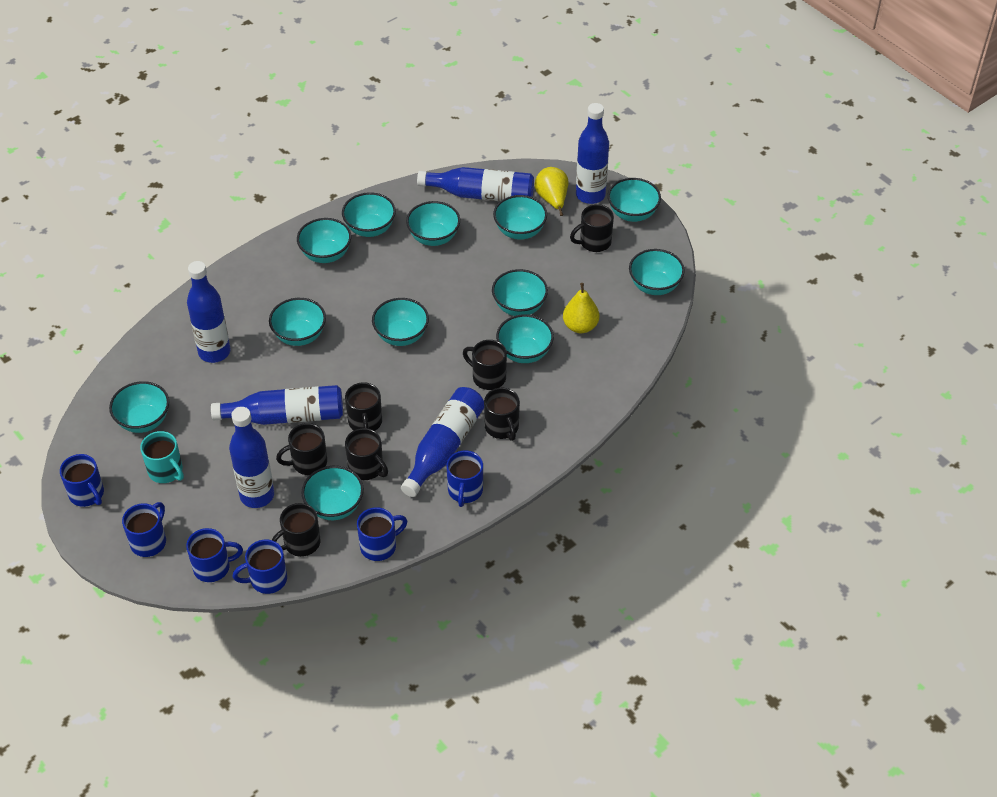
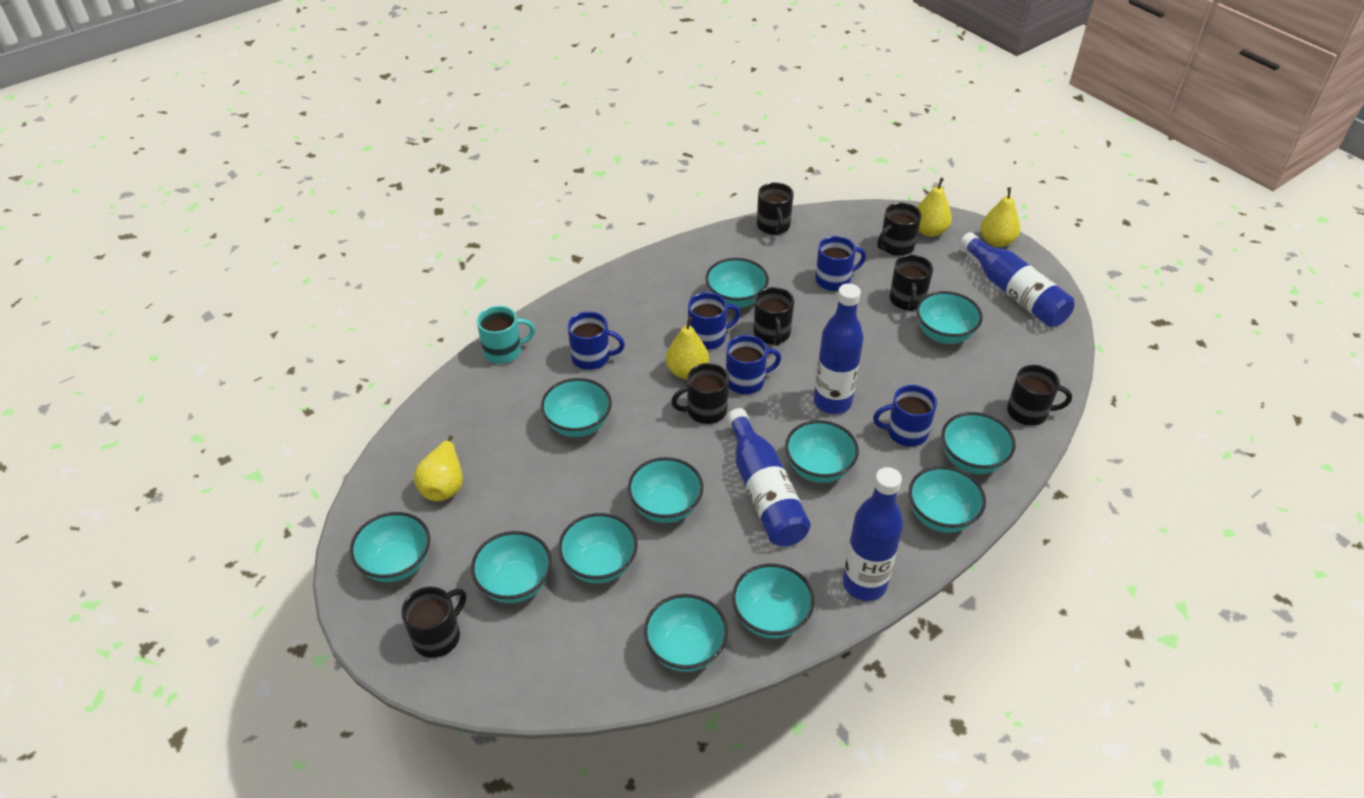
blue bottle: [187,261,231,363] [211,385,343,425] [229,407,274,508] [401,387,484,497] [417,167,534,201] [576,103,609,204] = 6 -> [727,408,811,546] [814,283,864,414] [843,467,903,601] [960,232,1074,327] = 4
blue mug: [60,454,104,507] [122,502,166,557] [186,528,243,582] [233,539,287,594] [357,507,407,561] [447,450,483,507] = 6 -> [567,311,625,370] [688,292,741,350] [726,335,781,394] [815,236,866,291] [873,385,937,447] = 5
yellow pear: [535,167,568,216] [563,283,599,333] = 2 -> [414,435,463,501] [666,317,709,379] [917,177,952,237] [980,187,1020,247] = 4

